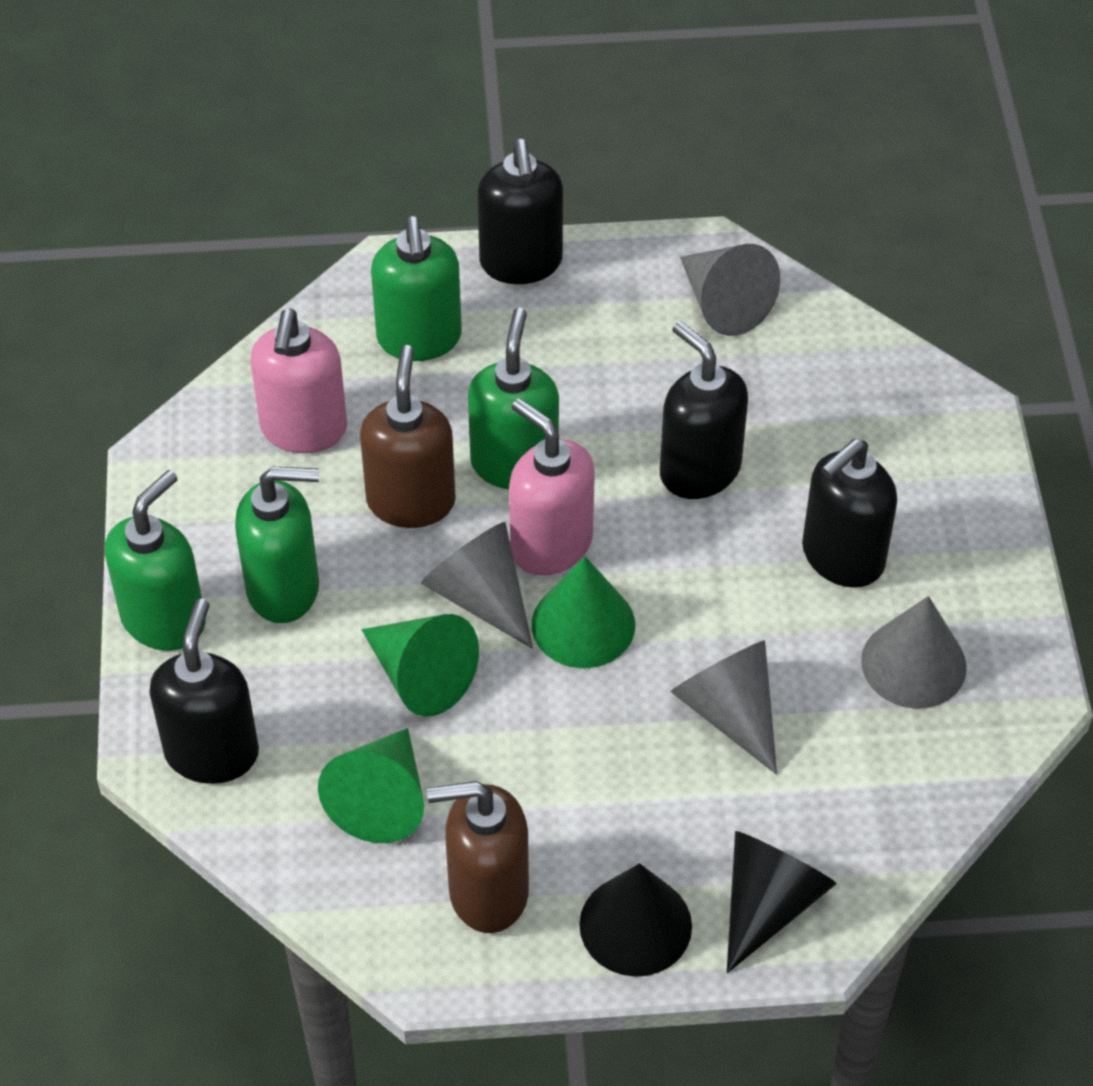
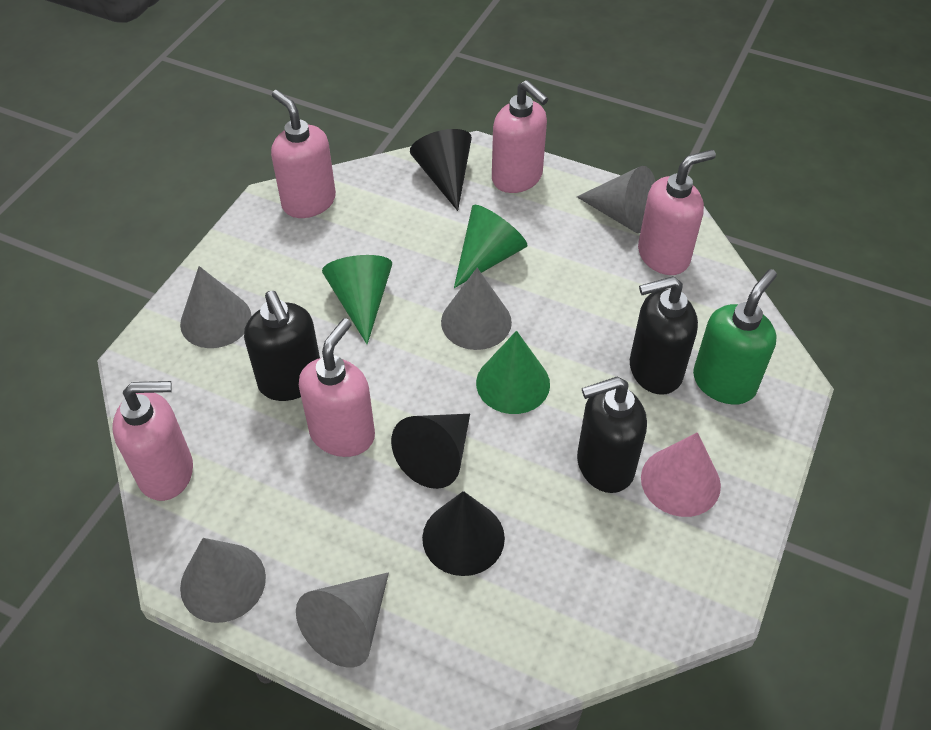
black cone: [579,863,692,977] [727,831,836,973] = 2 -> [391,414,470,489] [410,129,472,211] [422,491,505,576] = 3
black soap dispenser: [149,598,259,784] [478,139,563,284] [660,321,748,499] [802,439,897,588] = 4 -> [244,291,320,401] [577,376,647,493] [630,276,698,395] = 3
brown soap dispenser: [360,345,456,528] [427,781,529,933] = 2 -> none = 0
green soap dispenser: [105,470,205,651] [235,467,319,623] [371,216,462,361] [468,308,559,489] = 4 -> [693,269,777,405] = 1
grey cone: [421,522,533,649] [671,640,777,774] [680,244,780,336] [861,596,967,709] = 4 -> [180,266,252,348] [180,538,266,623] [296,572,389,667] [441,268,512,350] [577,166,656,233] = 5
pink cone: none = 0 -> [641,432,721,517] = 1
pink soap dispenser: [250,309,347,453] [509,398,595,575] = 2 -> [112,381,193,501] [271,90,336,218] [299,318,375,457] [492,80,549,193] [638,150,716,275] = 5

